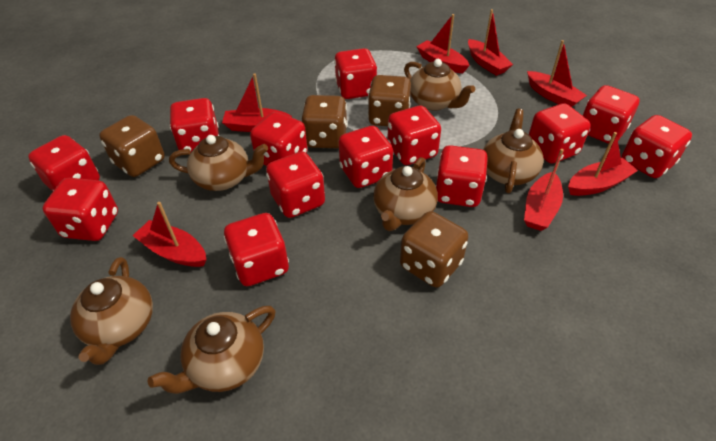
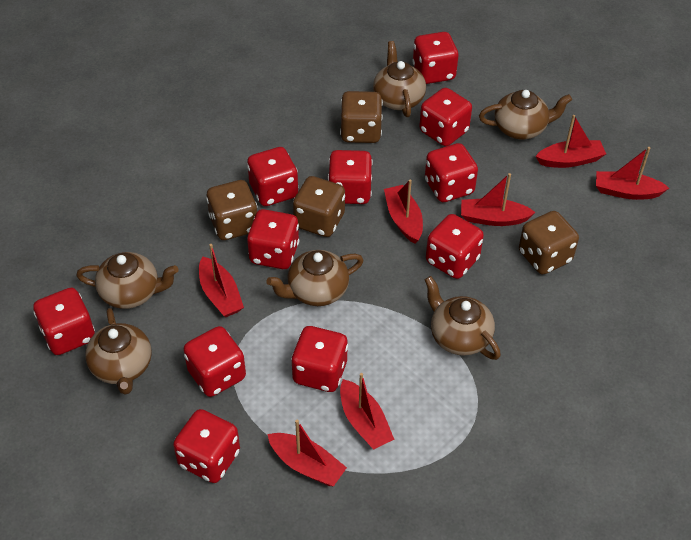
red dice: [28,135,100,191] [42,178,118,241] [170,98,219,153] [224,213,289,286] [250,112,308,166] [266,151,325,218] [334,48,377,99] [339,126,393,188] [387,106,441,165] [436,145,488,207] [529,103,591,164] [583,85,640,144] [622,115,692,178] = 13 -> [33,287,95,355] [173,409,240,483] [183,326,246,397] [247,147,298,206] [247,209,299,269] [291,326,348,392] [328,150,373,204] [412,32,458,84] [419,88,472,146] [425,143,478,202] [426,214,484,279] = 11

